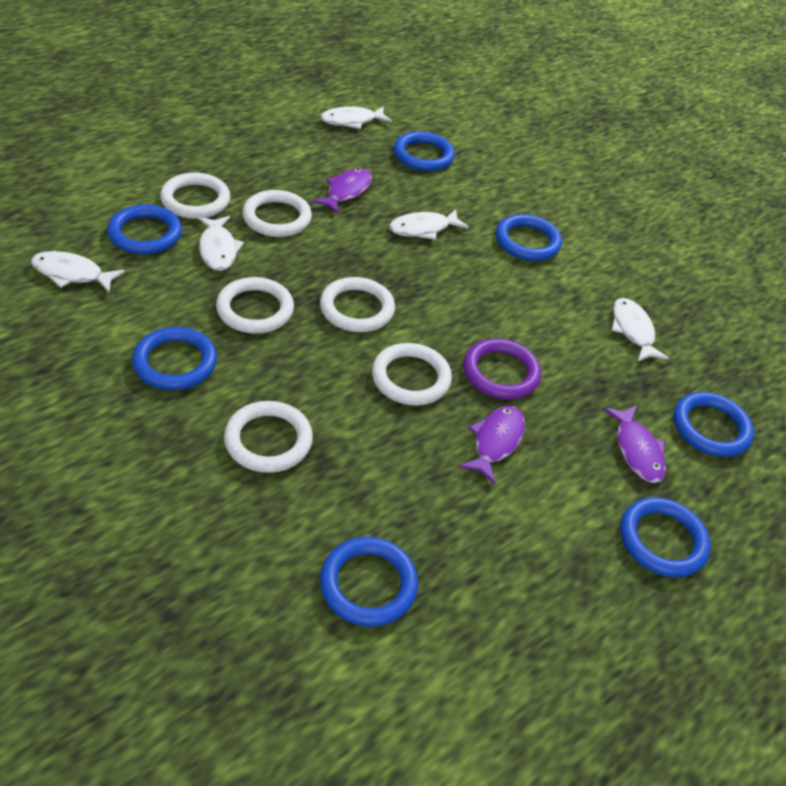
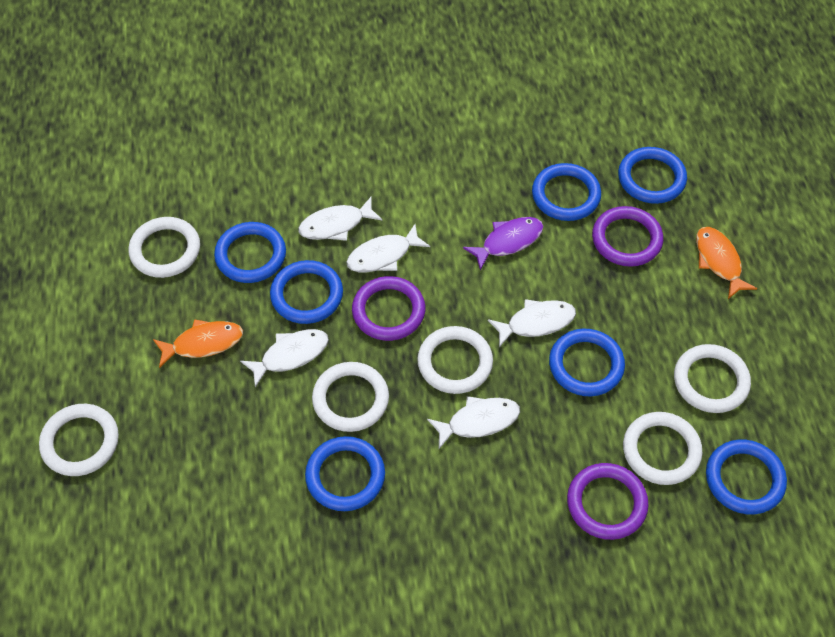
orange fish: none = 0 -> [153,319,243,368] [696,227,757,299] = 2
purple fish: [312,168,372,214] [459,406,525,484] [603,406,666,483] = 3 -> [463,217,543,271] = 1
purple ring: [463,339,541,400] = 1 -> [352,276,425,341] [567,463,649,540] [592,206,663,267] = 3

